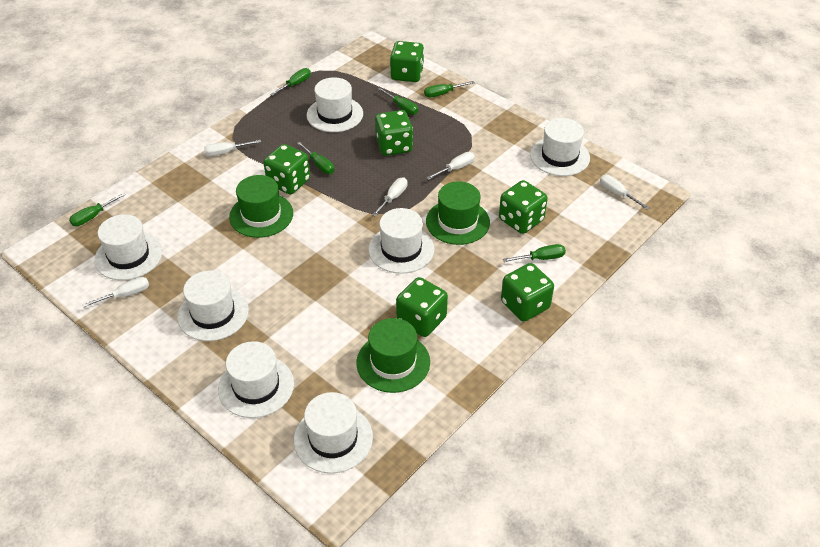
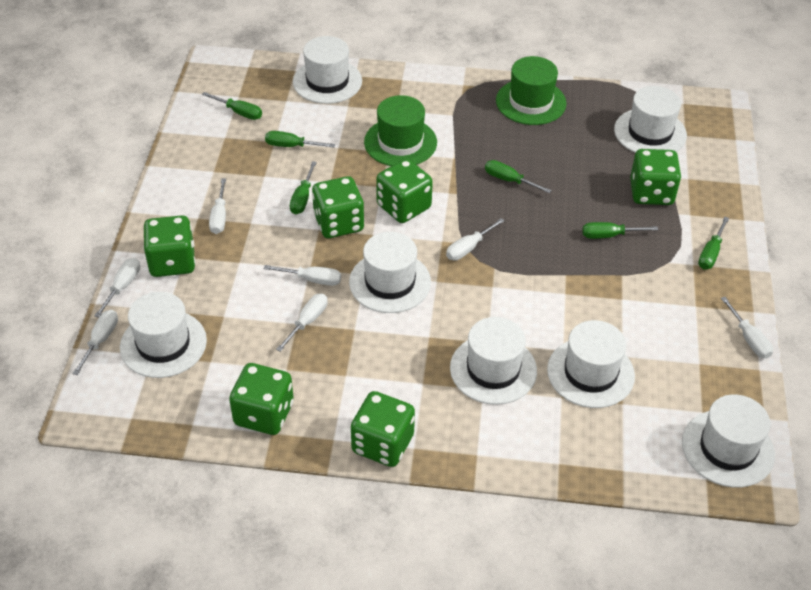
green hat: [229,175,293,238] [356,318,430,393] [426,181,490,245] = 3 -> [364,95,437,166] [496,56,566,125] = 2
white screwdriver: [82,277,149,308] [204,140,261,156] [372,178,408,217] [426,152,475,180] [600,175,650,210] = 5 -> [72,310,118,375] [94,258,140,318] [209,178,226,234] [264,265,341,286] [276,293,328,352] [446,218,505,260] [721,297,773,358] = 7

